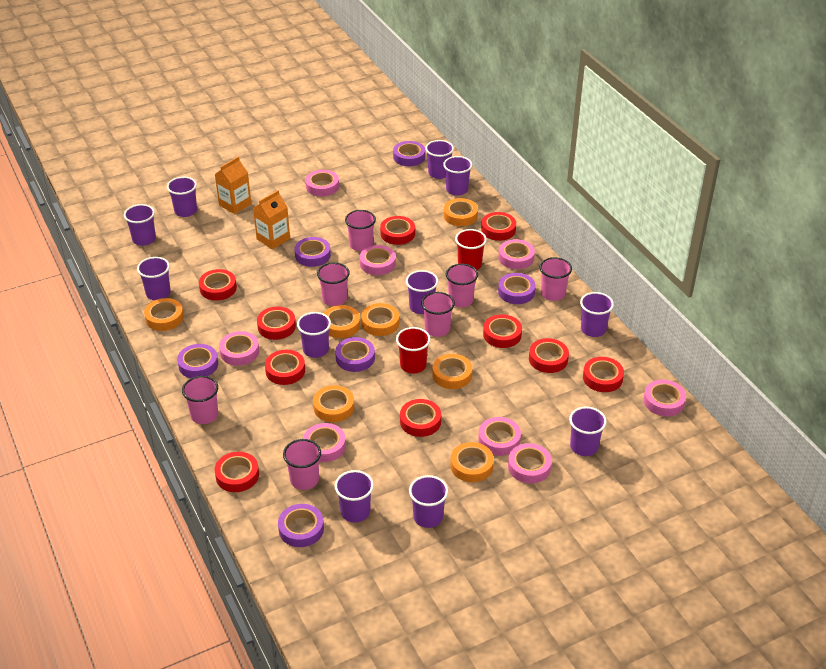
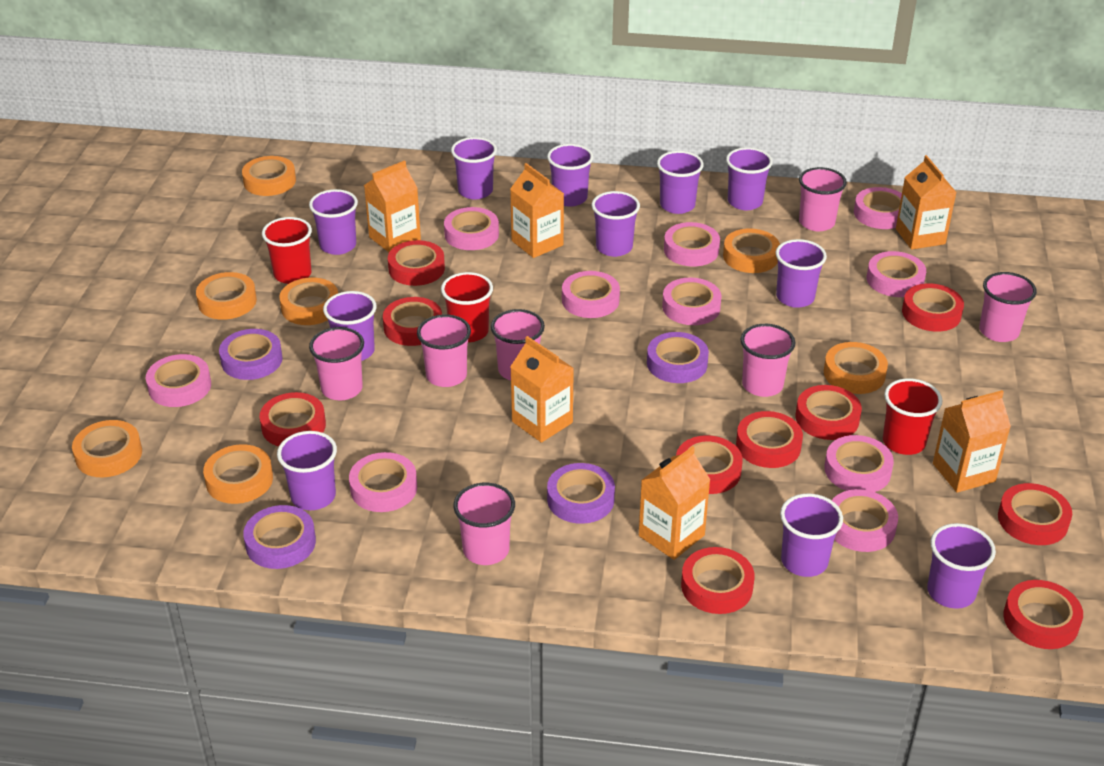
orange carton: [215,156,251,214] [253,190,290,249] = 2 -> [364,160,421,252] [510,163,564,258] [510,336,574,443] [639,446,710,560] [896,155,957,249] [933,390,1011,493] = 6
pink tape: [219,331,259,366] [303,423,346,462] [306,170,339,196] [360,245,396,275] [478,417,521,456] [498,239,535,269] [508,443,552,484] [643,380,686,416] = 8 -> [146,354,211,407] [349,452,417,512] [444,207,499,250] [562,271,620,318] [662,278,722,325] [664,222,720,266] [824,435,894,492] [832,489,898,552] [854,187,902,229] [867,251,926,297] = 10
purple tape: [177,344,218,378] [278,504,324,547] [295,237,331,267] [335,337,375,372] [393,141,425,166] [498,273,536,304] = 6 -> [219,329,283,380] [243,505,316,569] [547,463,615,524] [647,332,709,383] = 4
red cup: [396,327,431,373] [455,229,487,270] = 2 -> [262,217,312,284] [441,272,493,342] [883,378,942,455] = 3

